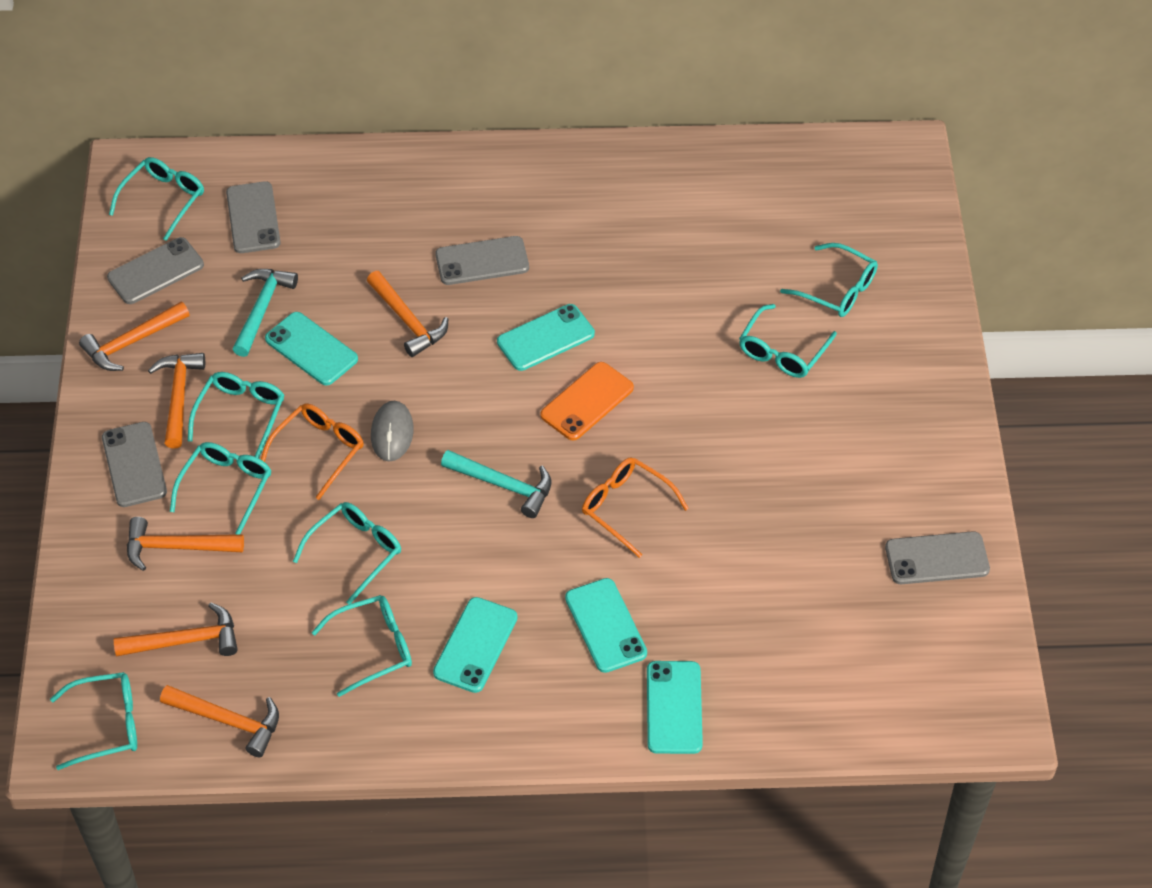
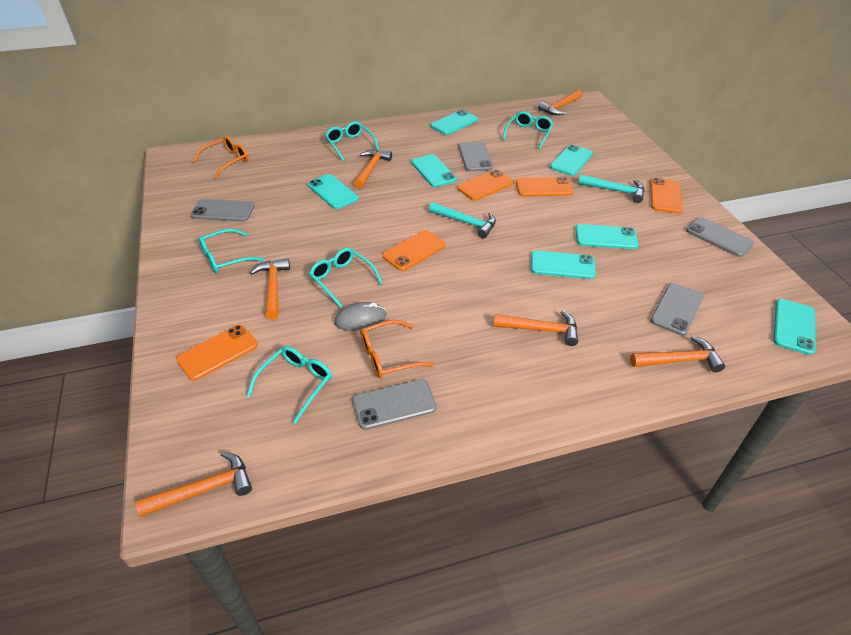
orange phone: [540,362,634,441] = 1 -> [176,325,258,381] [382,230,446,271] [458,170,514,201] [516,177,573,196] [650,178,683,214] = 5
turquoise glasses: [50,672,137,770] [109,157,204,241] [170,442,271,534] [188,372,284,458] [293,502,401,604] [311,595,412,697] [739,304,837,378] [780,243,878,317] = 8 -> [198,229,265,274] [246,346,332,423] [309,248,383,308] [325,121,379,161] [502,111,554,149] = 5
turquoise phone: [265,312,358,385] [433,597,517,693] [497,304,595,371] [565,578,647,673] [647,661,703,754] = 5 -> [308,174,359,209] [411,154,457,187] [431,110,478,135] [531,251,596,279] [550,144,593,176] [575,224,639,249] [773,299,815,355] = 7

